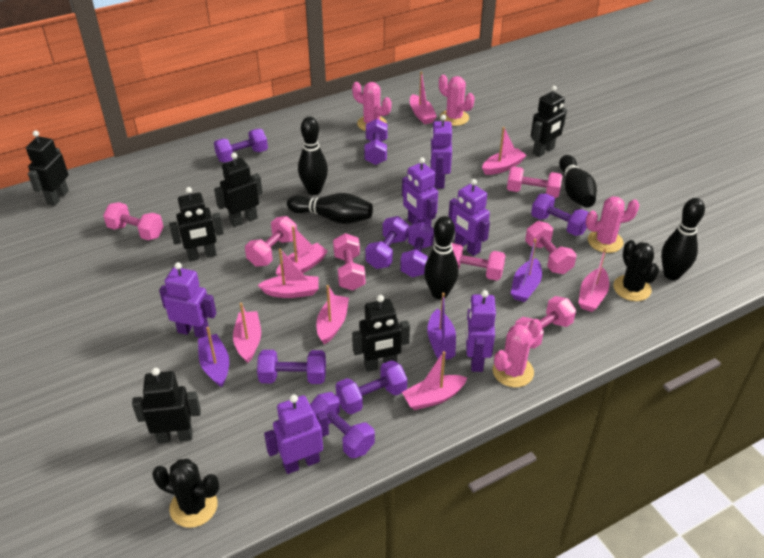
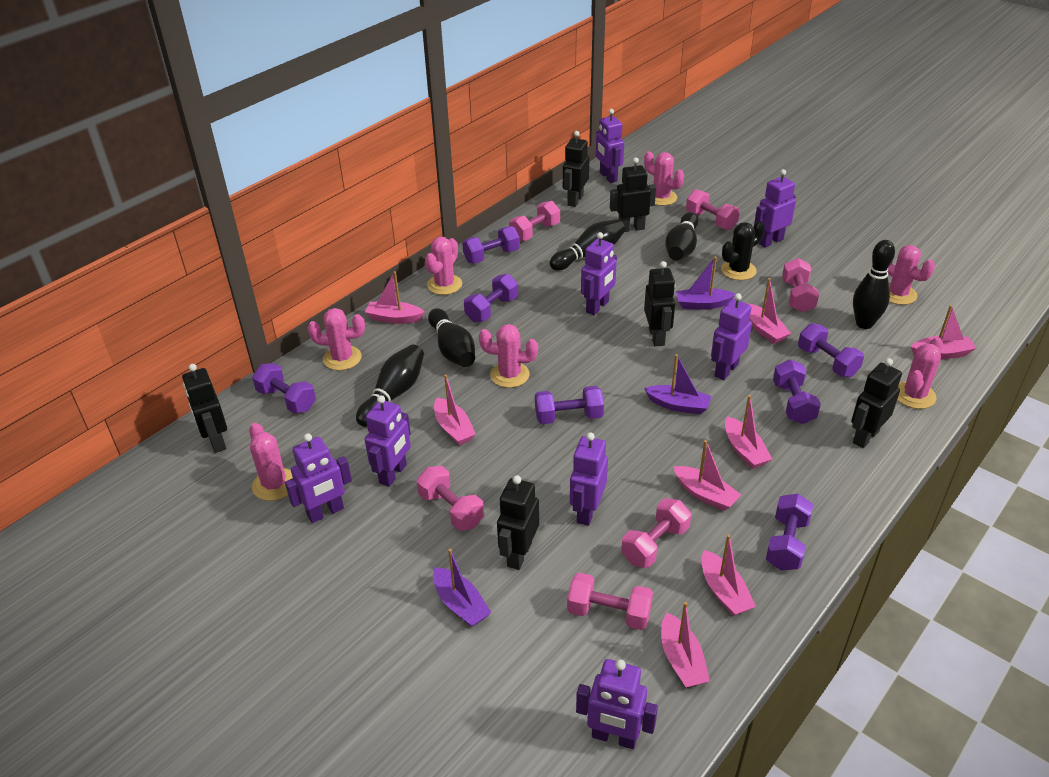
black cactus: [152,459,219,528] [613,240,659,301] = 2 -> [721,221,765,280] = 1
pink cactus: [352,82,391,131] [439,75,475,126] [493,319,542,387] [586,196,639,253] = 4 -> [249,423,293,501] [308,308,365,370] [425,237,462,295] [479,324,538,388] [644,151,684,206] [887,245,935,305] [897,337,943,409] = 7
pink dumbbell: [103,202,164,240] [245,216,297,267] [333,233,365,291] [452,243,505,281] [507,167,563,198] [515,296,576,349] [525,221,577,274] = 7 -> [417,466,484,531] [509,201,560,242] [567,573,653,630] [621,498,691,568] [686,189,740,230] [782,258,819,312] = 6
purple dumbbell: [214,129,268,163] [257,350,326,384] [310,392,375,458] [336,360,407,414] [364,119,388,165] [365,216,409,269] [400,222,434,278] [531,194,589,236] = 8 -> [252,363,316,414] [462,226,520,263] [464,274,518,322] [535,386,604,424] [766,494,813,570] [773,359,821,424] [798,323,864,377] = 7
purple robot: [159,262,216,338] [264,394,329,474] [402,157,438,226] [430,114,452,189] [448,179,490,256] [466,290,496,372] = 6 -> [285,433,352,523] [365,395,411,487] [570,432,608,526] [576,659,658,749] [581,232,617,315] [596,109,624,183] [711,293,752,380] [754,169,796,248] = 8

